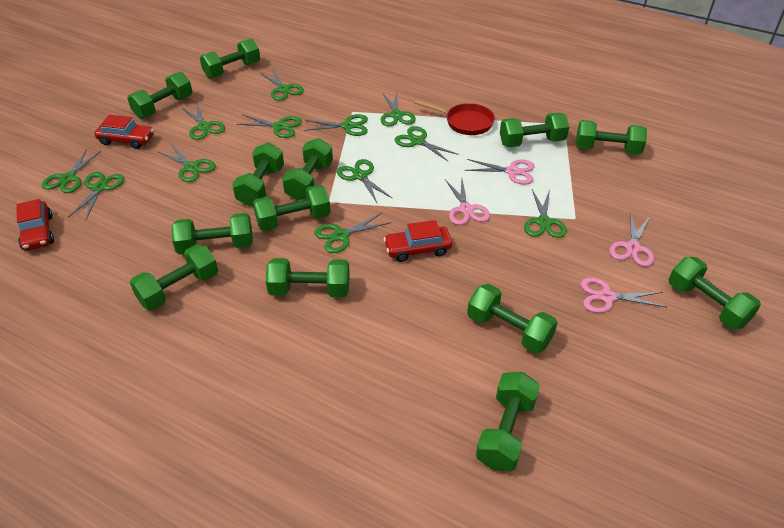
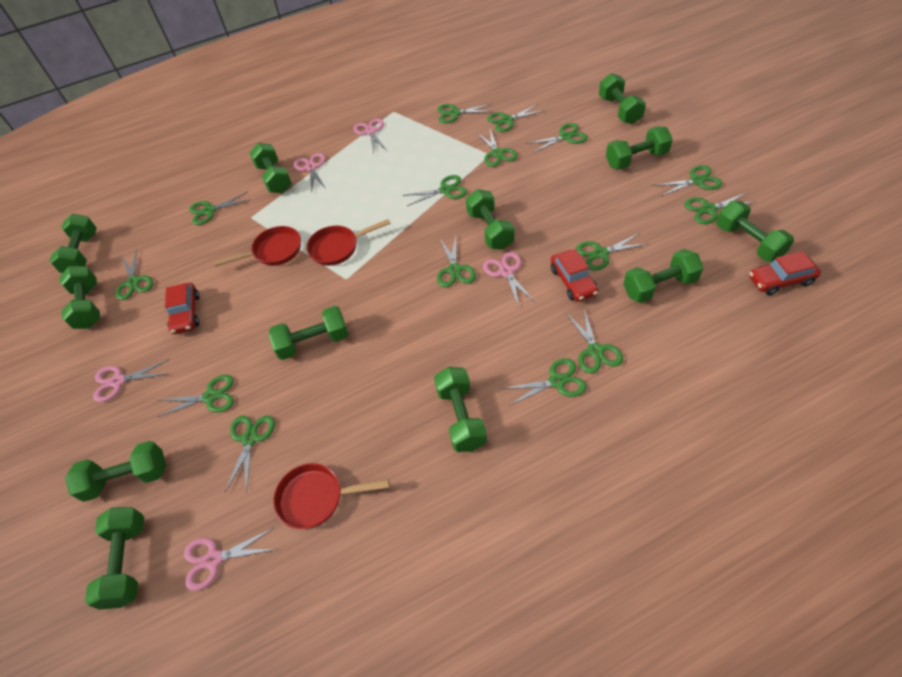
green dumbbell: [127,72,192,119] [130,244,218,310] [171,213,253,254] [200,38,260,79] [232,142,284,206] [253,185,331,231] [266,258,350,297] [282,138,333,200] [467,284,558,354] [476,372,540,471] [500,113,569,147] [576,120,647,155] [669,257,761,330] = 13 -> [50,214,97,273] [60,266,100,329] [65,441,166,502] [85,507,144,610] [249,143,292,193] [269,306,349,360] [434,367,487,452] [466,189,514,250] [599,73,646,124] [606,126,673,170] [623,249,704,303] [716,201,794,262] = 12
green scissors: [42,149,101,193] [68,172,124,219] [157,144,216,182] [182,102,225,140] [236,115,302,138] [260,69,304,101] [304,114,368,136] [314,213,391,253] [337,159,393,203] [381,92,416,127] [394,126,459,162] [524,189,567,238] = 12 -> [115,249,153,300] [158,375,234,417] [189,192,250,225] [225,416,275,493] [403,175,467,206] [437,236,476,287] [438,104,494,124] [476,129,518,167] [487,104,545,132] [501,358,587,406] [526,123,588,153] [566,309,623,374] [576,233,647,271] [653,165,722,197] [684,192,757,224] = 15
pink scissors: [445,179,490,225] [465,159,535,185] [581,278,667,313] [609,214,654,267] = 4 -> [93,359,169,402] [184,528,276,591] [294,153,326,193] [354,118,388,154] [483,252,536,308] = 5
red pan: [414,99,495,135] = 1 -> [214,226,301,267] [273,463,390,529] [306,219,391,266] = 3

